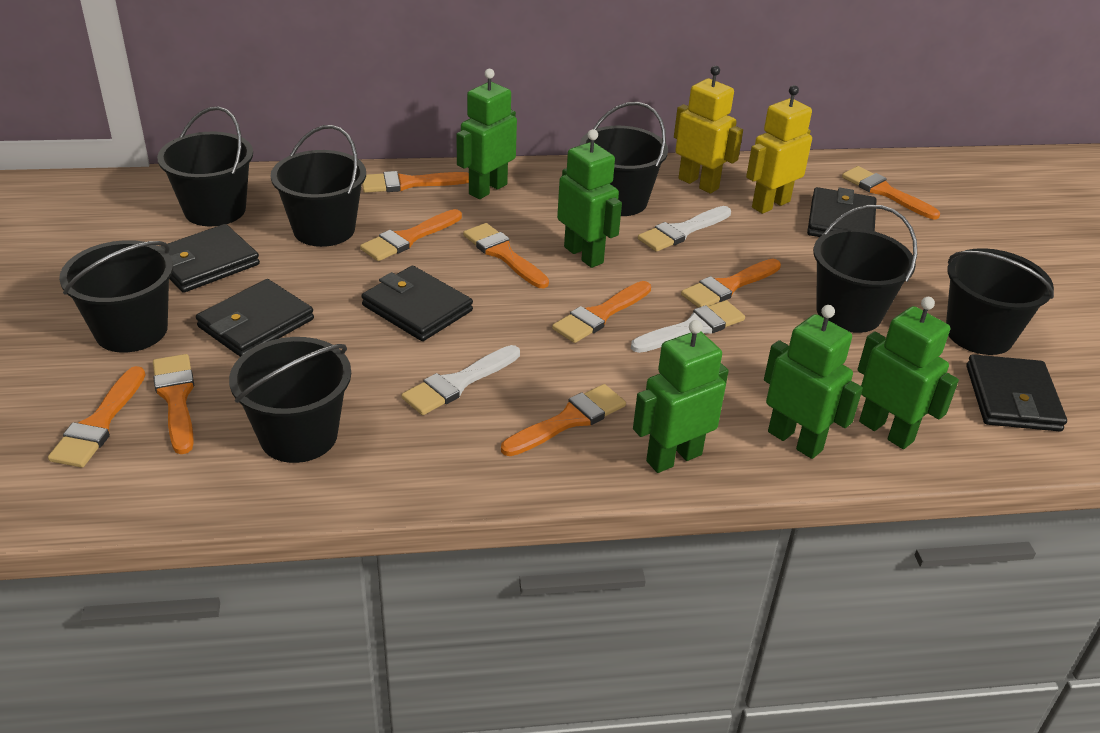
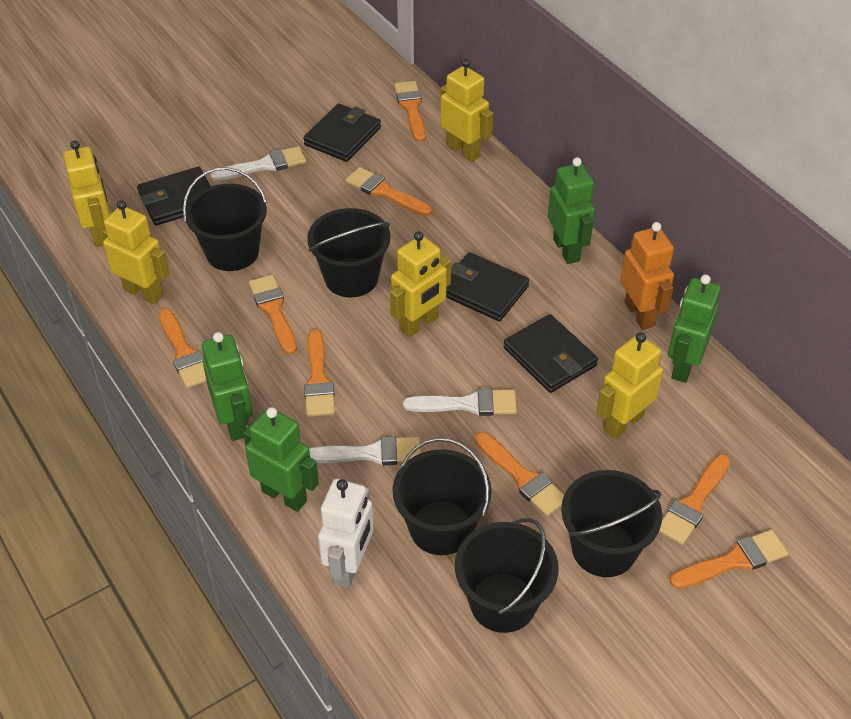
black bucket: [59,240,173,353] [157,106,253,226] [229,337,351,463] [270,125,366,247] [580,102,668,216] [813,205,917,333] [946,248,1054,355] = 7 -> [183,167,267,271] [307,208,391,298] [393,437,492,555] [455,518,558,633] [561,470,662,577] = 5
black wallet: [159,224,260,293] [196,279,314,357] [362,266,473,341] [807,187,877,237] [966,354,1067,431] = 5 -> [137,167,211,226] [303,103,381,162] [446,252,529,321] [503,314,598,393] = 4
green robot: [456,69,517,199] [557,129,622,268] [633,320,729,473] [764,305,863,459] [857,297,959,449] = 5 -> [202,332,253,441] [243,407,319,512] [548,157,595,264] [668,274,721,383] = 4
orange brush: [48,366,145,468] [153,354,194,454] [360,209,462,261] [362,171,469,193] [463,223,549,288] [501,384,626,456] [552,281,651,343] [681,259,781,308] [842,166,940,219] = 9 -> [159,308,206,388] [249,275,297,355] [304,330,335,417] [346,167,432,216] [394,81,426,142] [475,432,564,516] [659,454,730,545] [670,530,788,589] = 8
orange robot: none = 0 -> [620,222,674,330] = 1
white robot: none = 0 -> [318,479,374,588] = 1
yellow robot: [674,66,743,194] [746,85,812,214] = 2 -> [63,140,110,247] [102,200,170,304] [390,231,451,337] [440,59,493,162] [596,332,663,439] = 5

